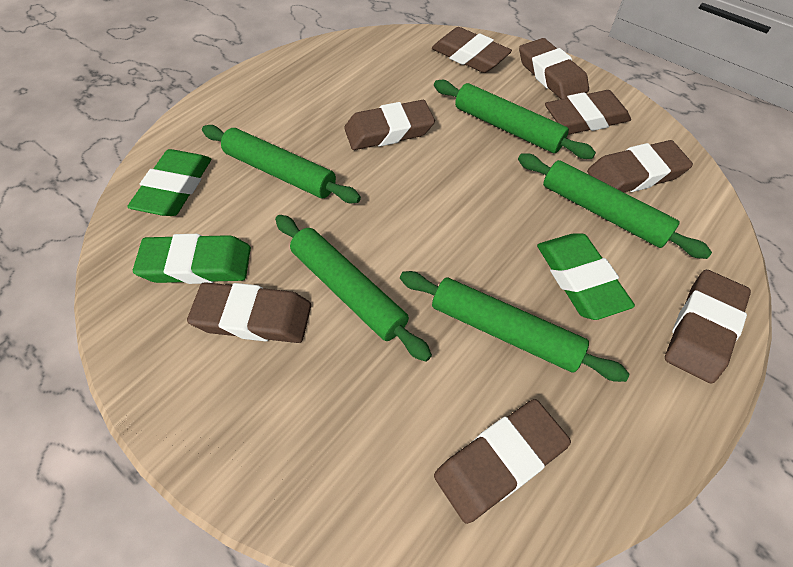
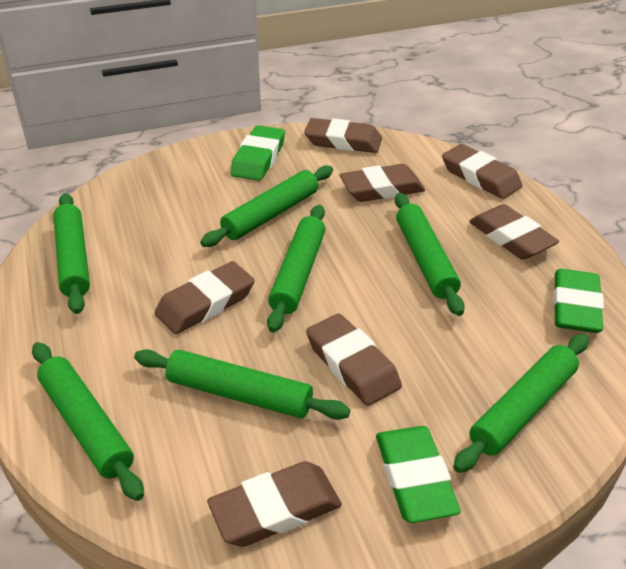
brown eraser: [187,282,311,343] [344,100,435,150] [432,27,512,73] [434,399,571,524] [519,38,589,99] [545,90,631,135] [587,140,693,192] [665,270,751,384] = 8 -> [155,261,255,334] [207,461,342,547] [304,118,382,153] [306,314,402,406] [339,164,425,202] [442,144,522,199] [469,204,559,260] = 7
green rolling pin: [202,125,361,203] [275,215,432,362] [400,271,629,382] [434,80,596,159] [518,153,712,259] = 5 -> [32,342,144,501] [53,193,90,314] [134,349,350,420] [200,165,333,247] [267,205,325,333] [395,193,465,316] [453,334,589,473] = 7

